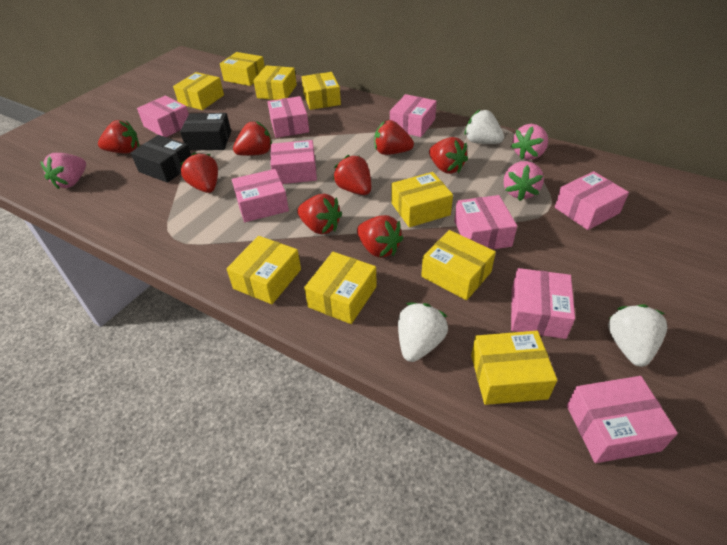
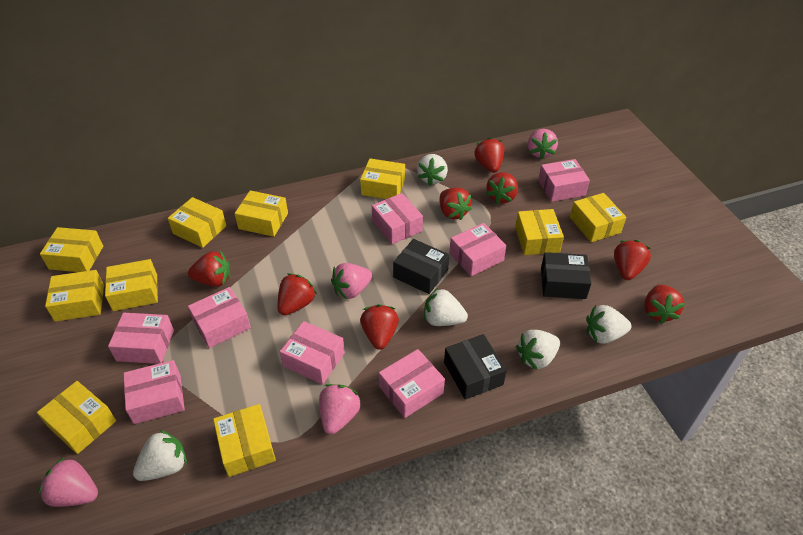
black box: [131,135,191,183] [180,113,231,151] = 2 -> [393,239,449,294] [444,334,507,400] [541,252,591,299] = 3
pink box: [137,96,189,137] [232,169,289,222] [268,96,309,138] [270,140,317,184] [390,94,437,137] [454,195,517,250] [511,268,575,339] [555,171,629,230] [567,376,678,463] = 9 -> [108,313,174,364] [123,360,185,424] [188,287,251,348] [280,321,345,385] [372,193,423,244] [379,349,445,418] [450,223,506,276] [538,159,590,202] = 8
pink strawberry: [40,153,86,189] [504,161,544,201] [511,124,548,160] = 3 -> [38,457,98,507] [319,384,361,435] [331,263,372,299] [528,129,558,160] = 4
white strawberry: [398,303,448,362] [464,110,504,144] [608,304,667,367] = 3 -> [133,430,187,481] [417,154,448,186] [424,288,468,326] [516,330,560,370] [586,305,632,344] = 5
yellow box: [173,72,224,110] [220,52,265,86] [226,236,301,304] [253,65,297,100] [302,72,341,110] [304,252,377,324] [391,172,453,227] [421,230,496,300] [471,331,557,405] = 9 -> [37,381,116,454] [40,227,103,272] [45,270,104,322] [105,259,158,311] [168,197,226,248] [213,404,276,477] [234,190,288,237] [360,158,405,199] [515,209,564,255] [570,193,626,242] = 10

